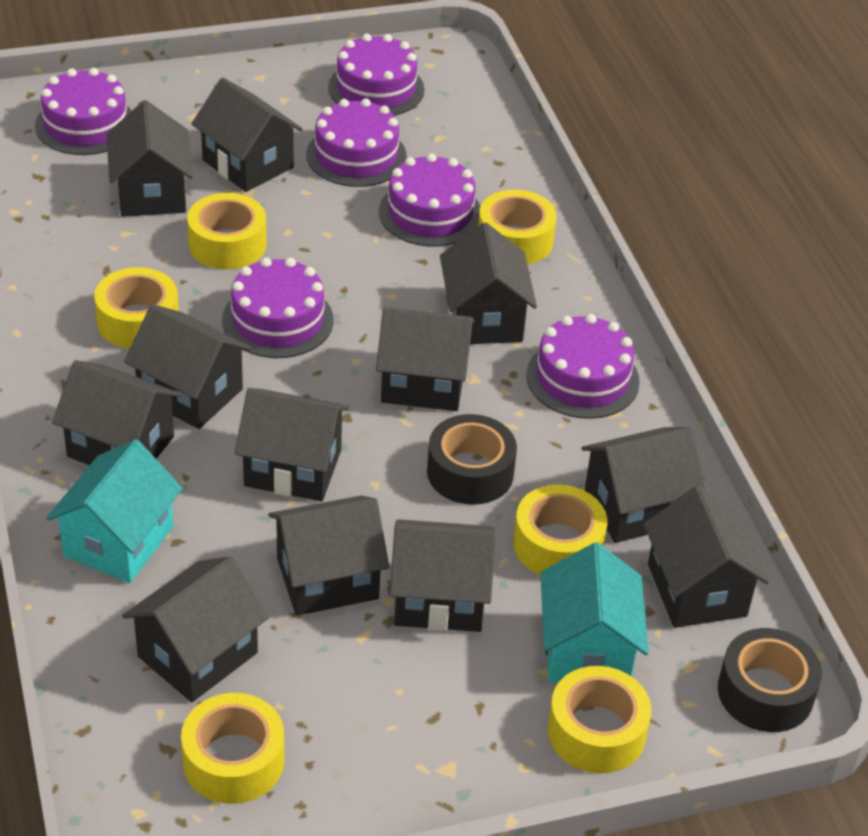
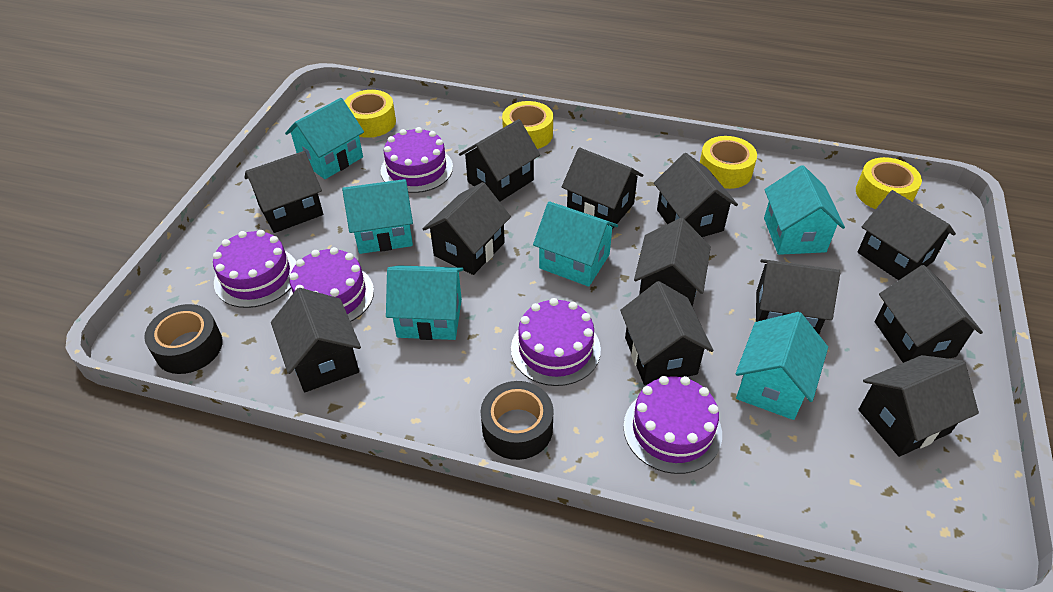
purple cake: [35,68,132,155] [222,257,334,358] [306,98,407,187] [328,34,425,116] [379,153,481,247] [526,314,640,419] = 6 -> [213,230,296,308] [289,247,374,322] [381,127,453,193] [511,298,601,386] [623,376,722,474] = 5
turquoise house: [46,439,183,583] [541,543,649,683] = 2 -> [285,98,364,179] [342,179,413,254] [386,265,464,340] [533,201,618,287] [736,312,828,420] [764,165,845,255] = 6
yellow tape: [94,267,179,349] [181,693,284,804] [187,193,266,269] [478,190,556,264] [513,485,607,575] [548,666,651,773] = 6 -> [345,90,396,138] [502,101,553,149] [700,136,757,189] [856,157,922,209] = 4

